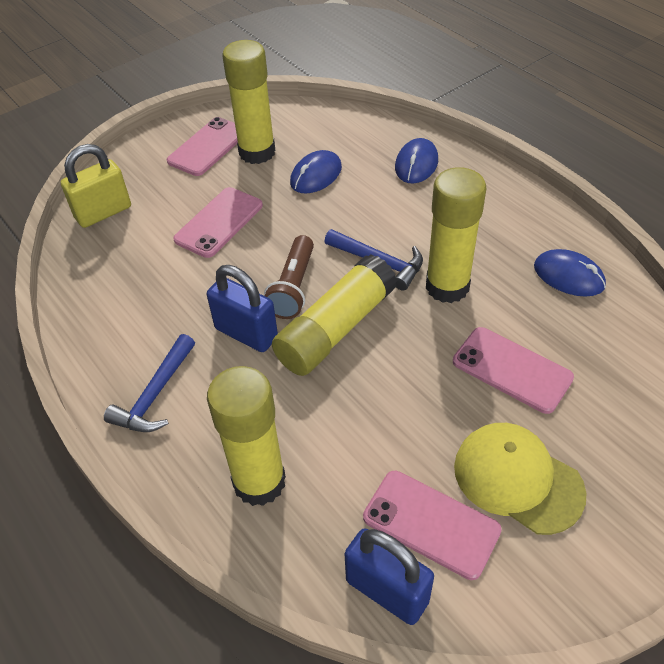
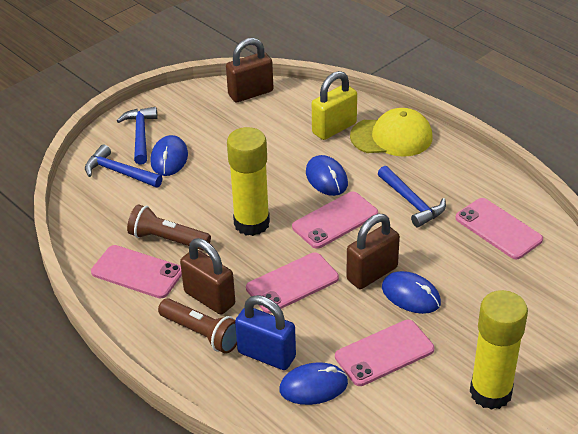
blue hammer: [104,334,195,432] [324,229,423,291] = 2 -> [85,144,163,188] [117,107,158,165] [378,166,446,227] = 3
blue mouse: [290,150,342,193] [395,138,438,184] [534,249,606,297] = 3 -> [150,135,188,176] [279,363,348,405] [306,155,348,196] [382,271,441,314] = 4
blue padlock: [207,265,278,352] [345,528,434,625] = 2 -> [235,295,296,370] = 1
brown flashlight: [264,235,314,319] = 1 -> [127,204,211,251] [158,298,237,354] = 2
brown padlock: none = 0 -> [180,238,235,315] [226,38,273,102] [346,214,400,289] = 3
pink phone: [167,117,238,176] [173,187,263,258] [363,471,502,580] [453,327,574,414] = 4 -> [91,245,182,299] [246,253,339,314] [292,192,378,249] [335,320,434,386] [455,198,543,259] = 5
yellow glue stick: [207,366,286,506] [222,40,275,164] [272,254,397,376] [426,167,487,303] = 4 -> [227,127,270,236] [470,290,528,410] = 2

